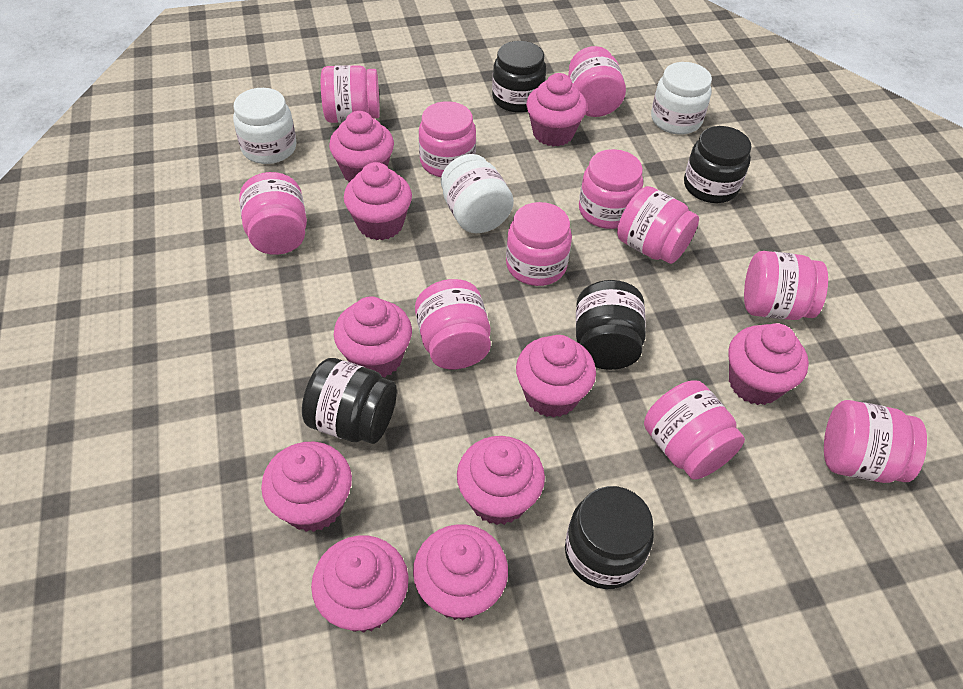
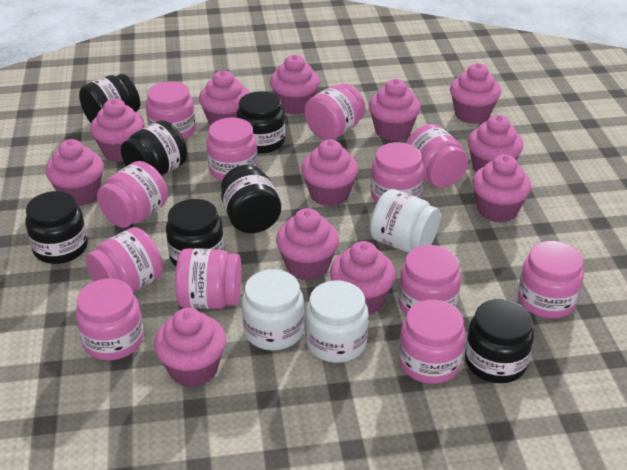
black jar: [302,358,397,444] [492,41,546,113] [565,486,654,589] [576,280,646,370] [684,126,752,203] = 5 -> [25,191,88,264] [79,74,140,123] [121,120,187,176] [166,199,225,266] [221,165,281,233] [237,91,285,154] [465,299,534,383] = 7
pink cupcake: [261,442,352,532] [311,535,408,633] [329,111,394,182] [334,297,412,377] [344,162,412,240] [413,524,508,620] [457,436,545,525] [516,335,596,418] [526,73,587,147] [728,323,809,405] = 10 -> [46,139,104,206] [90,99,145,162] [154,308,226,387] [199,70,249,126] [270,55,320,115] [276,208,339,281] [301,139,359,206] [330,241,396,315] [369,79,421,141] [450,63,501,124] [468,115,523,173] [472,154,532,223] = 12
pink jar: [239,172,307,255] [321,65,380,123] [415,279,491,369] [419,101,476,177] [506,202,572,286] [568,46,626,117] [579,149,643,229] [617,186,699,264] [644,380,745,480] [744,251,828,320] [824,400,927,483] = 11 -> [76,279,144,361] [86,227,163,292] [97,161,168,228] [146,81,196,140] [175,248,241,309] [206,117,258,181] [304,83,366,140] [371,142,424,203] [398,245,461,315] [399,300,466,384] [406,124,468,188] [518,241,584,319] = 12

